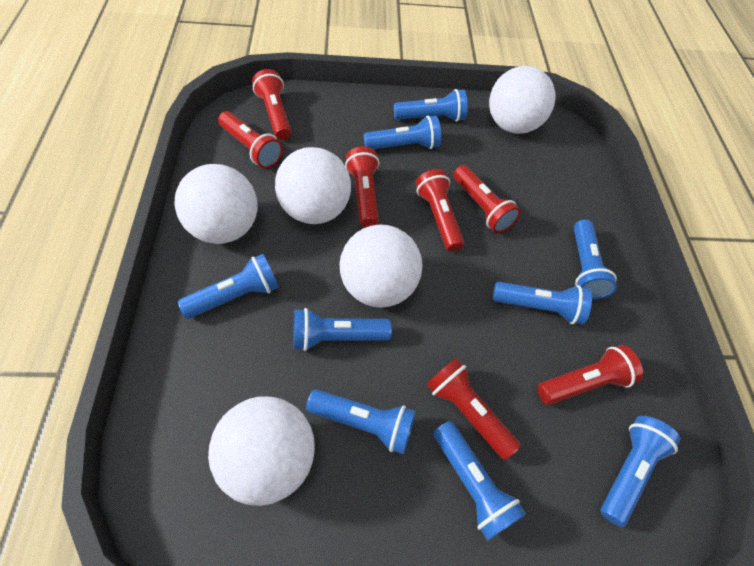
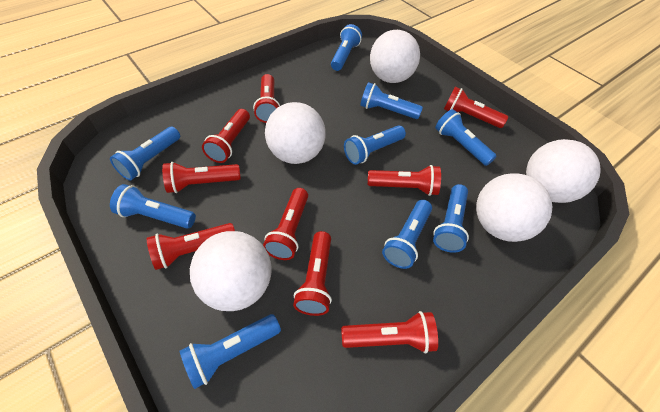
red flashlight: [218,111,283,168] [252,69,291,140] [345,146,379,227] [415,169,464,251] [426,358,520,460] [453,165,521,233] [537,345,643,405] = 7 -> [147,223,235,270] [162,162,241,193] [202,109,250,163] [253,74,280,123] [263,188,308,260] [293,231,332,316] [341,311,438,354] [368,165,441,196] [444,87,508,128] = 9

